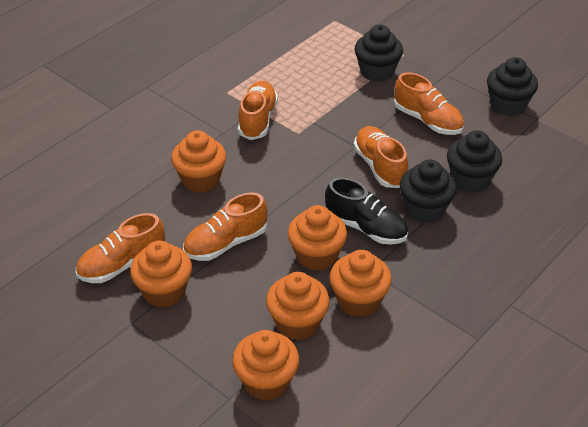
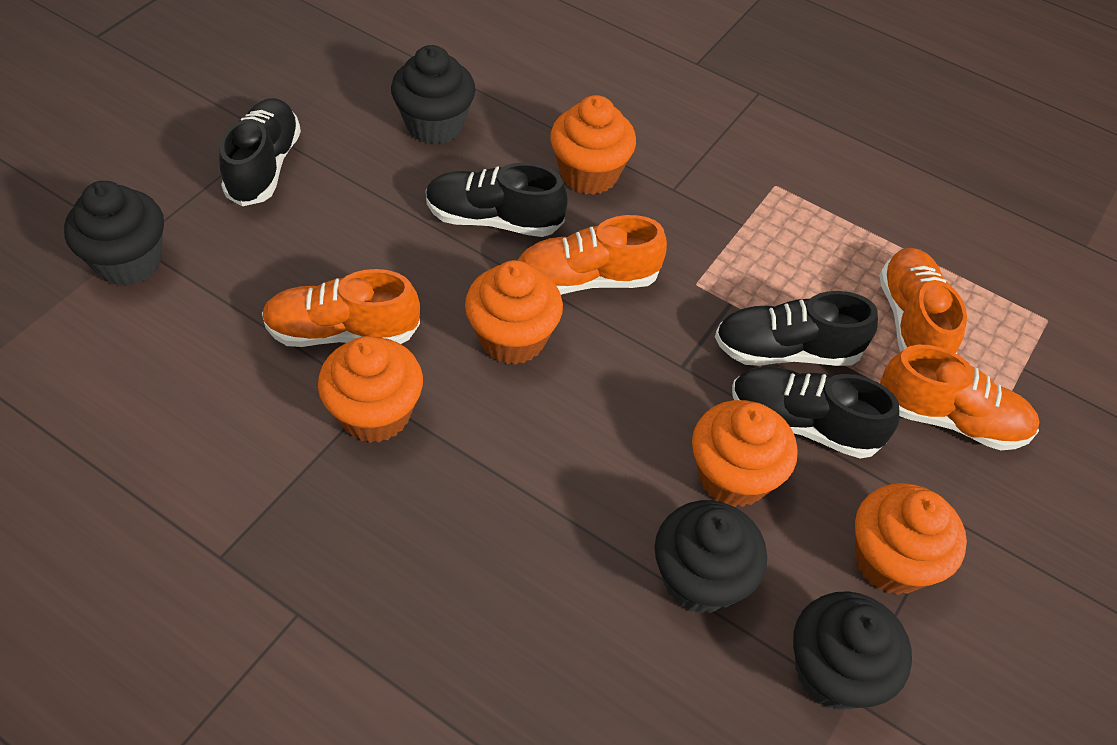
black shoe: [325,178,408,245] = 1 -> [219,98,301,206] [426,163,568,237] [715,291,878,366] [732,366,899,459] = 4
orange cupcake: [130,240,192,308] [171,130,226,193] [232,330,299,401] [266,272,330,340] [288,205,347,271] [329,250,392,317] = 6 -> [318,336,423,443] [465,260,563,365] [550,95,636,195] [692,400,798,507] [855,483,967,595] = 5
orange shoe: [76,213,165,283] [183,193,268,261] [238,81,278,140] [354,126,408,188] [394,72,464,135] = 5 -> [262,269,420,347] [519,215,667,295] [879,248,967,354] [880,345,1040,450] = 4

